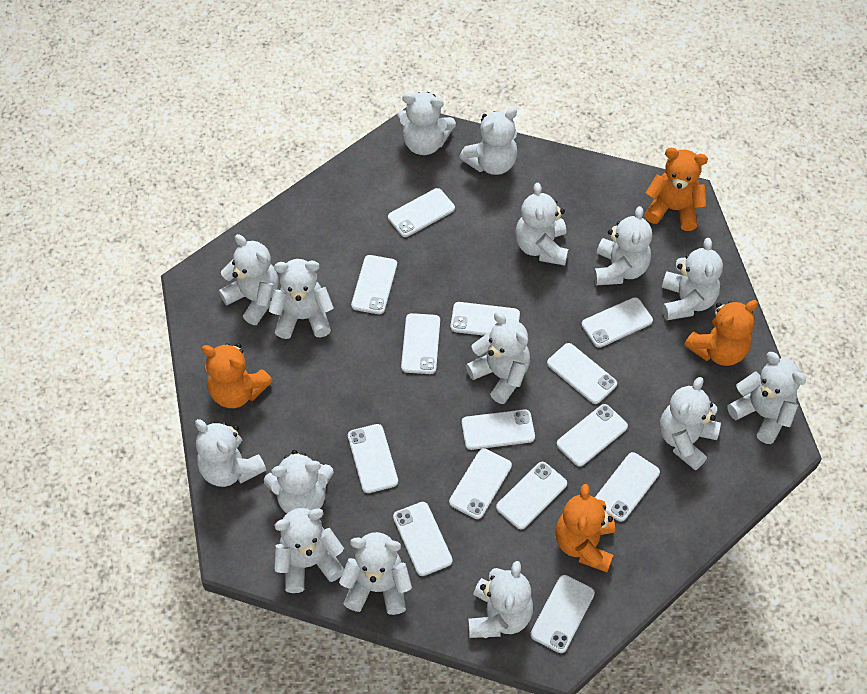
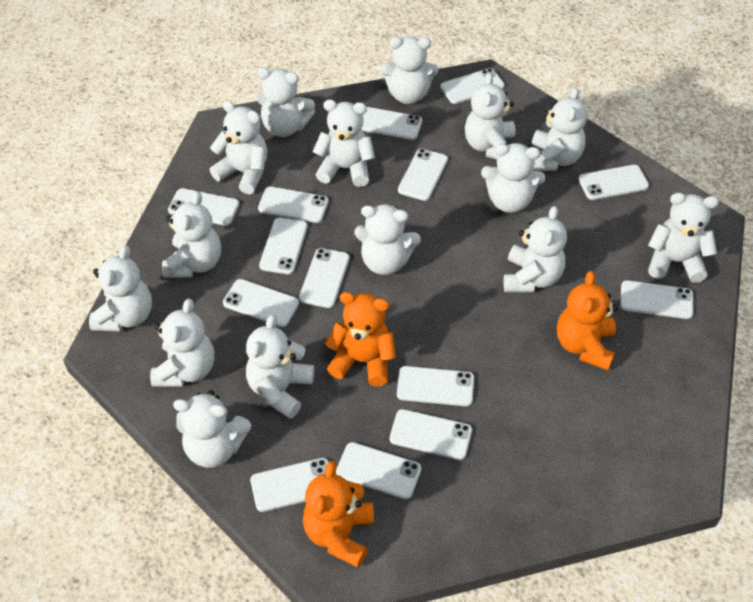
orange teddy bear: [202,343,273,408] [555,484,615,572] [644,148,708,231] [684,300,758,366] = 4 -> [303,461,374,568] [325,292,396,387] [557,271,618,370] = 3

